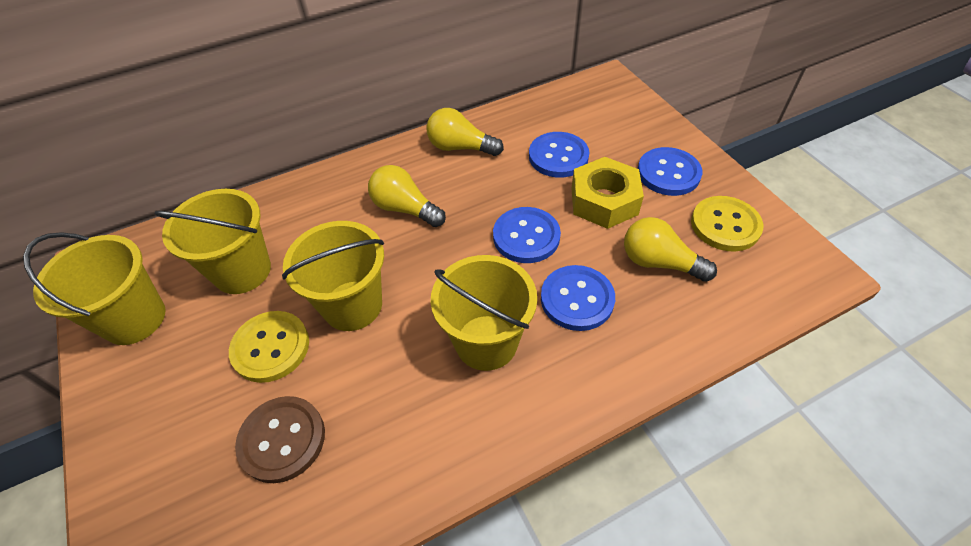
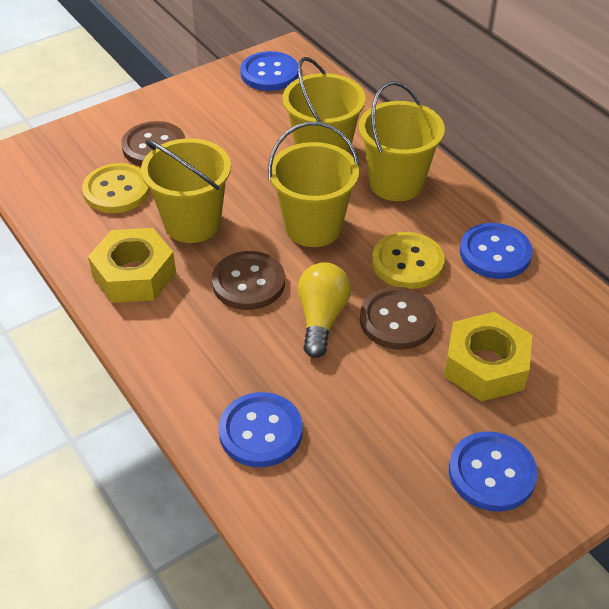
brown button: [235,396,325,483] = 1 -> [121,121,185,166] [212,251,285,310] [360,287,436,350] = 3
yellow light bulb: [368,165,446,227] [426,108,504,156] [624,217,717,282] = 3 -> [297,262,351,358] = 1
yellow nut: [572,157,644,229] = 1 -> [88,228,176,303] [444,312,532,402] = 2

